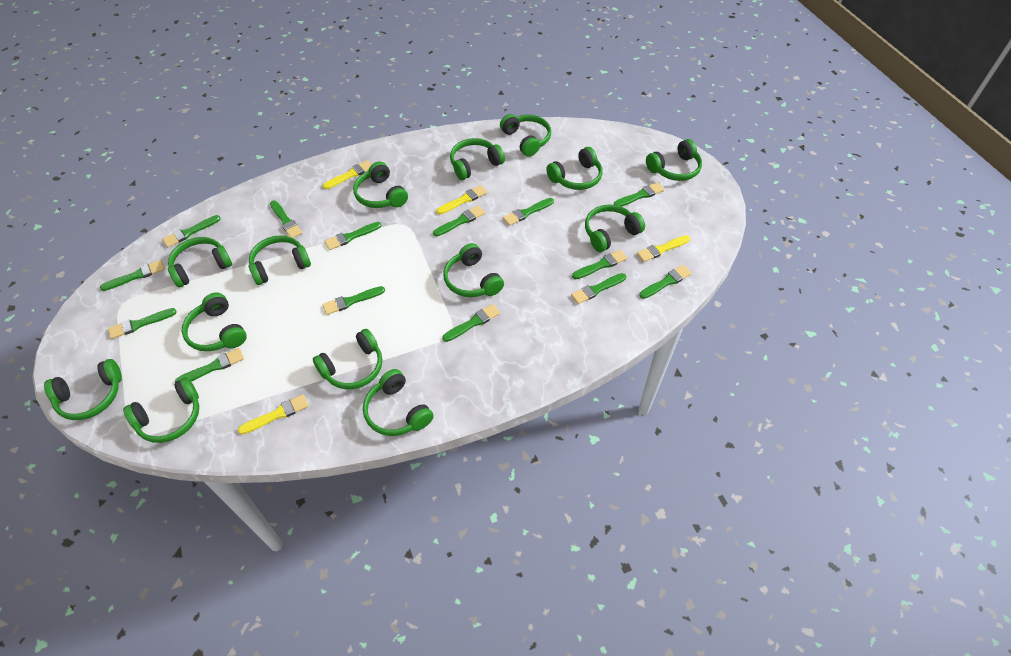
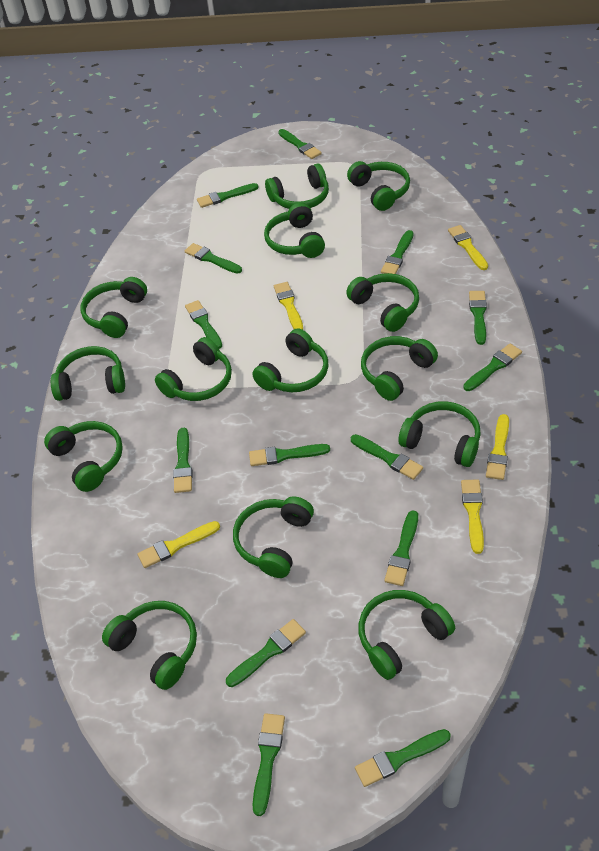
yellow brush: [238,394,309,434] [323,160,372,189] [436,185,487,214] [637,235,690,262] = 4 -> [138,521,220,568] [274,282,303,330] [448,225,488,270] [461,479,484,554] [486,414,509,480] = 5

